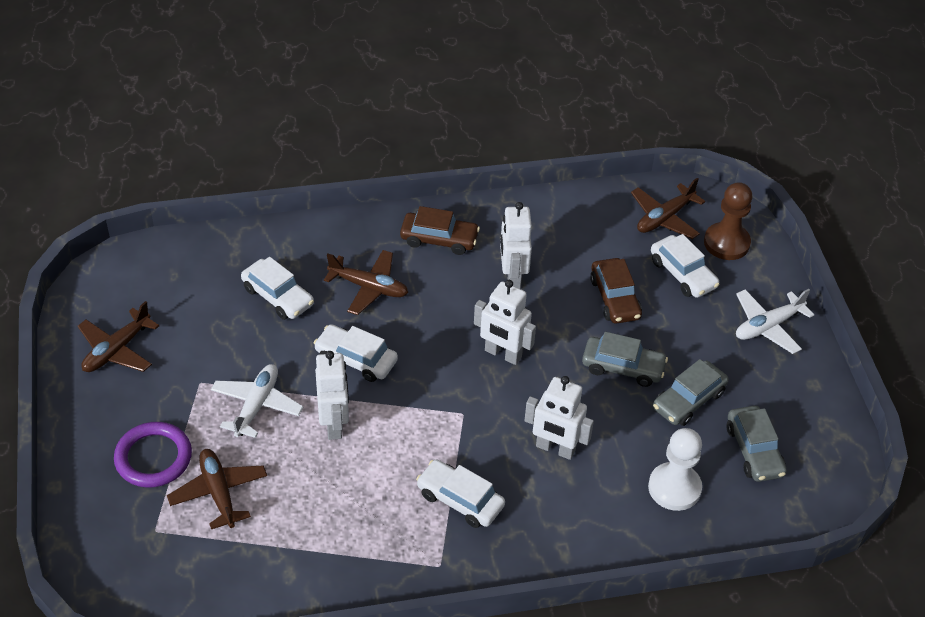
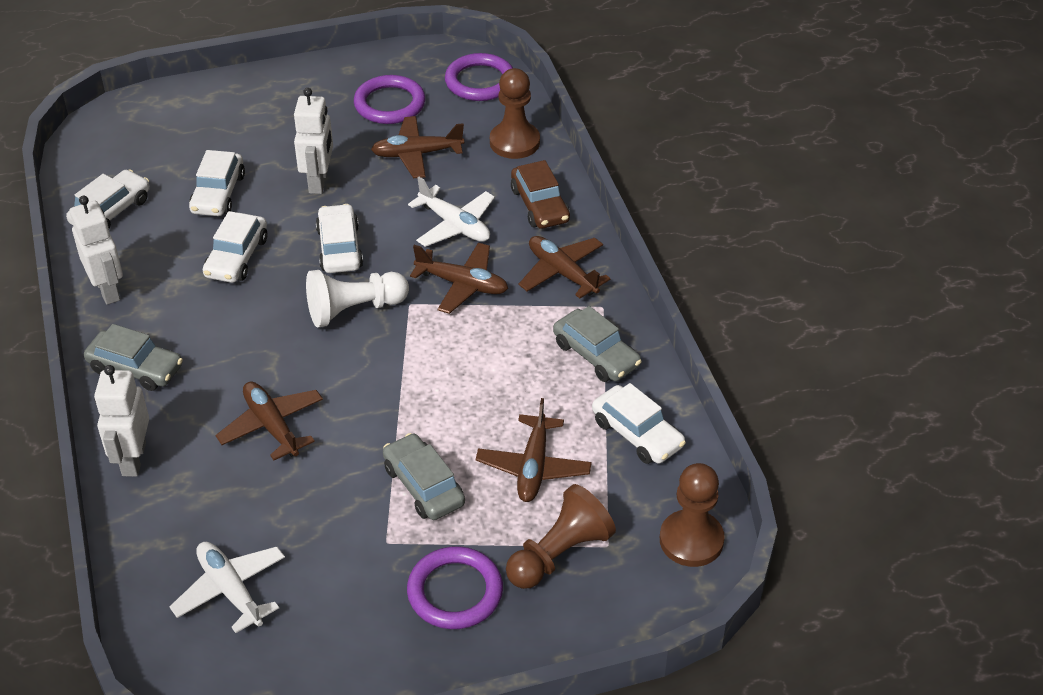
brown car: [400,206,480,255] [590,258,642,324] = 2 -> [511,160,570,229] = 1
brown pawn: [704,182,753,260] = 1 -> [490,68,540,159] [506,484,616,589] [660,463,725,567] = 3
brown plane: [78,301,159,372] [167,449,267,529] [324,250,408,315] [631,178,705,239] = 4 -> [215,382,323,460] [371,116,465,178] [410,243,508,314] [476,398,592,502] [519,236,610,299] = 5
purple ring: [114,422,192,488] = 1 -> [354,75,425,124] [407,546,503,629] [445,53,513,101] = 3
white car: [241,257,314,320] [314,324,398,382] [416,459,505,528] [651,234,720,298] = 4 -> [66,170,150,229] [189,150,245,216] [203,211,267,283] [316,204,363,273] [592,383,686,464] = 5
white robot: [315,351,349,440] [474,280,536,365] [500,202,532,289] [524,376,594,460] = 4 -> [70,196,123,305] [94,365,149,477] [294,88,333,194] = 3

